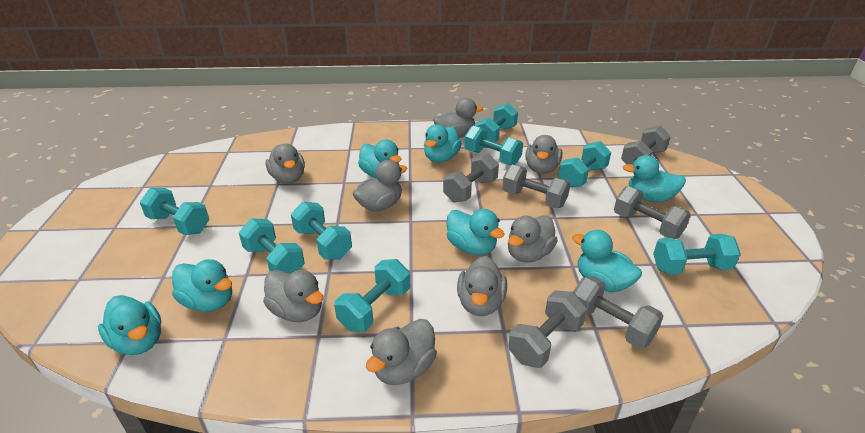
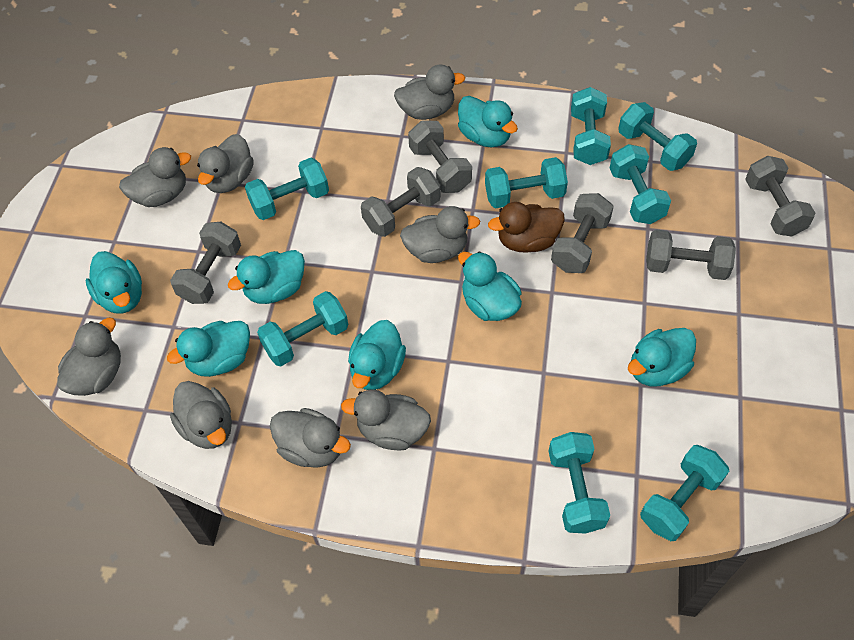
brown duck: none = 0 -> [488,202,565,253] = 1

